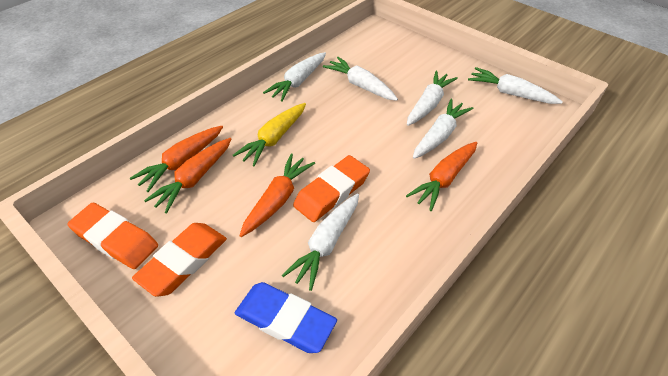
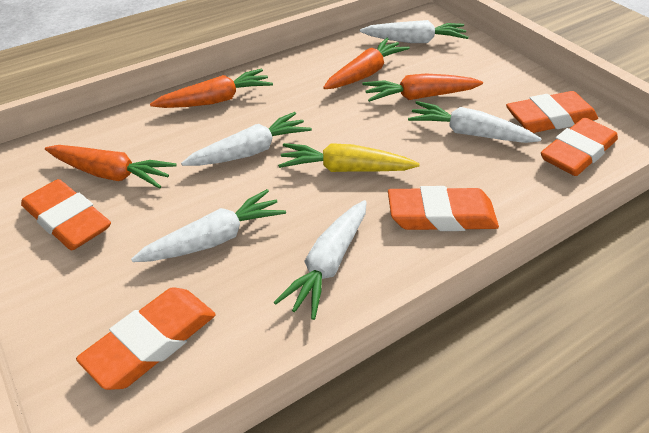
blue eraser: [235,282,337,353] = 1 -> none = 0
orange eraser: [67,203,158,269] [132,223,227,297] [293,155,370,222] = 3 -> [21,179,111,250] [76,287,216,390] [388,186,499,231] [506,91,598,133] [541,117,618,176] = 5
white carrot: [263,52,326,102] [282,194,359,291] [323,57,398,101] [407,71,458,126] [413,99,474,159] [468,67,563,104] = 6 -> [131,189,286,262] [181,112,312,166] [273,200,367,320] [360,20,468,43] [408,101,542,143] = 5

